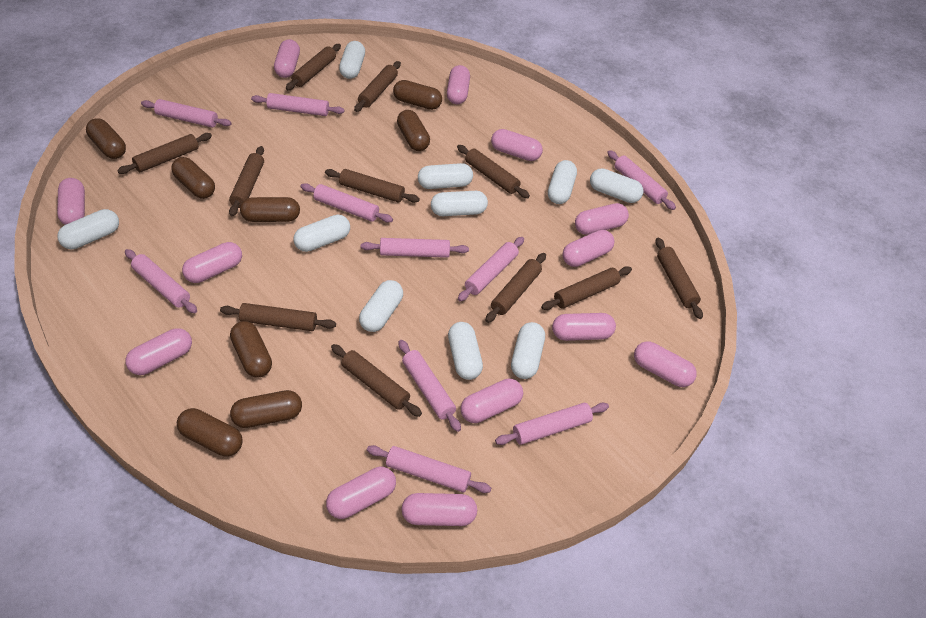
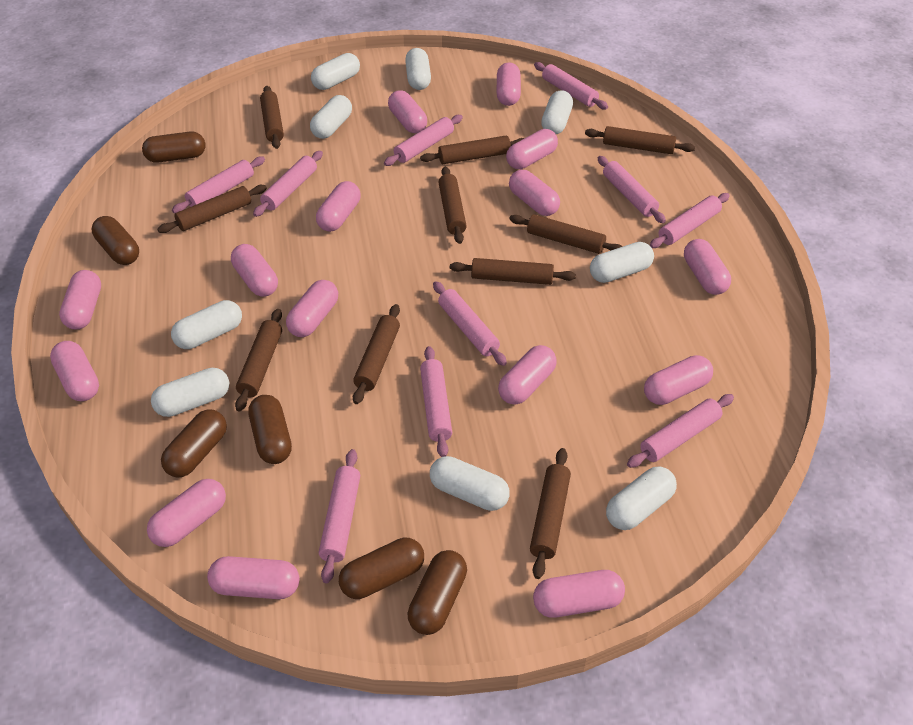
brown capsule: [86,118,126,159] [171,157,215,199] [177,408,243,457] [230,321,272,377] [230,390,302,428] [240,197,300,222] [393,80,442,110] [397,110,430,151] = 8 -> [92,216,139,265] [142,132,206,163] [161,409,227,477] [249,395,292,464] [339,538,424,599] [408,550,467,635] = 6
brown rolling pin: [117,133,212,174] [220,303,336,331] [229,146,264,216] [286,44,341,90] [325,169,420,203] [331,344,422,417] [354,61,401,112] [457,145,530,198] [485,253,546,323] [541,266,632,310] [655,238,703,319] = 11 -> [157,185,267,233] [235,309,282,412] [260,86,284,149] [353,304,400,404] [420,136,524,164] [438,167,467,244] [450,258,576,285] [509,214,623,254] [530,448,571,579] [585,126,695,154] = 10
pink capsule: [57,178,85,225] [126,328,192,375] [182,242,242,283] [274,39,300,78] [326,467,396,519] [401,493,477,526] [447,65,470,104] [461,379,523,423] [491,129,543,161] [552,313,616,341] [563,230,615,267] [575,203,629,235] [634,342,697,387] = 13 -> [50,341,99,401] [59,270,101,329] [147,479,226,547] [207,556,299,599] [231,244,278,297] [286,280,338,337] [316,181,361,232] [388,90,427,133] [497,62,521,106] [498,345,557,405] [506,129,558,169] [509,170,560,216] [533,570,625,618] [644,355,713,405] [684,239,731,295] = 15
white capsule: [57,209,119,249] [294,215,350,252] [339,41,365,79] [359,280,403,332] [418,163,473,189] [431,191,488,216] [448,322,483,380] [511,322,545,379] [548,160,577,204] [590,168,644,203] = 10 -> [151,368,229,417] [171,300,242,349] [310,95,352,139] [311,53,360,90] [405,48,431,90] [430,456,510,511] [541,90,573,134] [590,242,654,283] [606,467,677,530] = 9

